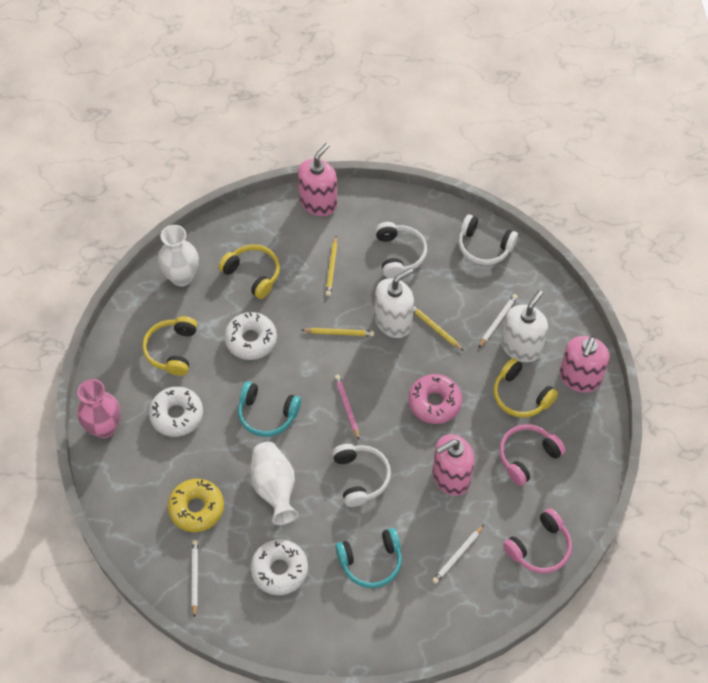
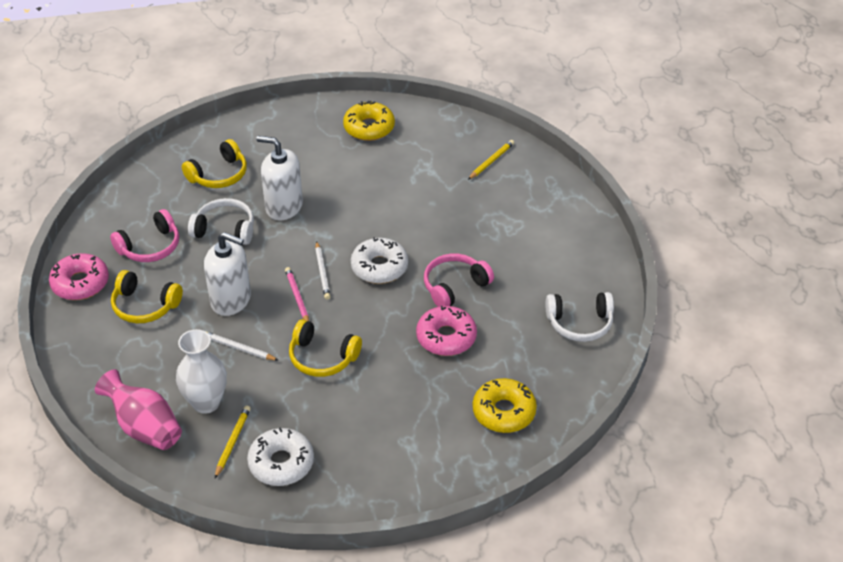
pink donut: [409,374,462,424] = 1 -> [49,253,109,300] [416,306,477,356] = 2
pink soap dispenser: [298,143,337,216] [433,434,475,496] [559,336,610,393] = 3 -> none = 0
turquoise headphones: [238,382,301,437] [335,528,402,588] = 2 -> none = 0
white donut: [149,386,203,437] [224,312,277,360] [251,539,308,595] = 3 -> [247,427,314,486] [351,237,408,284] = 2
white headphones: [332,444,391,507] [375,222,427,278] [459,214,518,265] = 3 -> [188,198,254,245] [546,292,614,342] = 2
white pencil: [192,540,198,618] [432,525,484,584] [479,294,518,347] = 3 -> [205,331,278,360] [315,241,330,300] = 2
white vase: [158,225,199,286] [251,442,299,525] = 2 -> [176,329,227,414] = 1
yellow donut: [168,479,224,532] = 1 -> [343,101,395,141] [473,378,537,433] = 2
yellow pencil: [302,328,374,336] [326,236,338,296] [413,306,464,351] = 3 -> [215,406,251,478] [468,140,514,180] = 2

